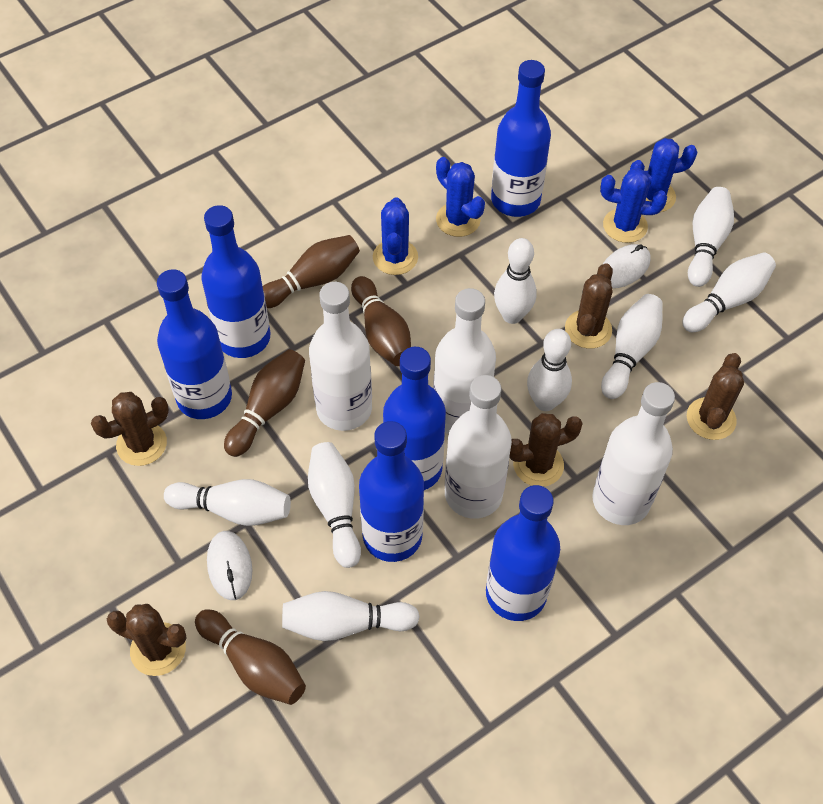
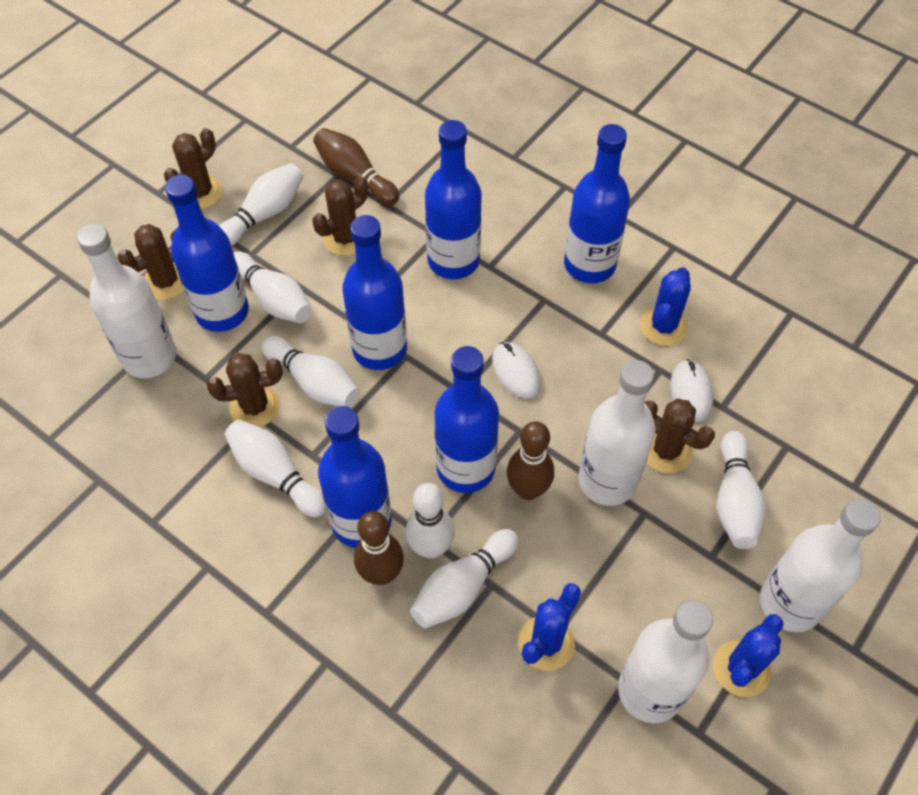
blue cactus: [373,197,418,275] [436,157,485,237] [600,168,667,243] [630,138,697,212] = 4 -> [518,583,581,671] [640,267,691,346] [713,614,784,697] = 3
brown bowling pin: [195,609,306,705] [224,349,305,457] [262,235,360,308] [351,276,411,366] = 4 -> [313,128,399,206] [354,511,404,585] [507,421,554,500] = 3
white bowling pin: [164,479,291,526] [282,591,419,641] [308,442,361,568] [494,238,537,324] [527,329,572,411] [601,294,663,399] [682,252,776,332] [688,187,734,287] = 8 -> [219,163,303,246] [224,419,326,517] [233,252,312,323] [261,336,360,407] [406,483,455,559] [410,529,519,628] [717,431,766,549] = 7

